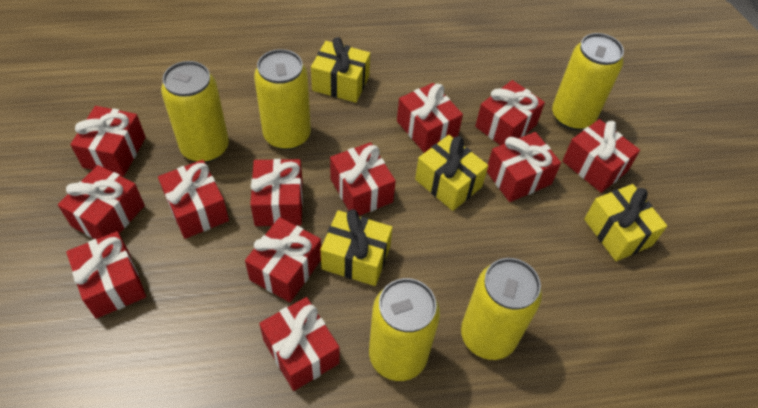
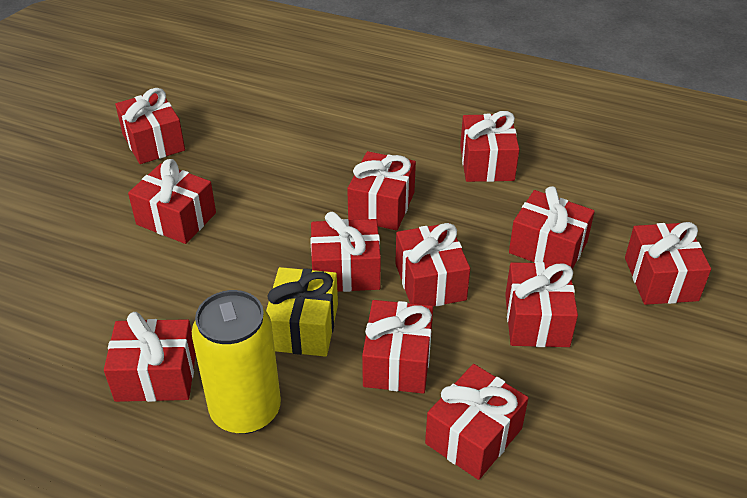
yellow can: [161,61,229,163] [254,49,311,150] [369,278,440,381] [461,258,542,360] [552,33,624,130] = 5 -> [192,290,281,434] = 1
yellow gift: [311,37,370,103] [320,209,392,286] [415,135,488,211] [584,184,667,261] = 4 -> [266,267,338,357] = 1

